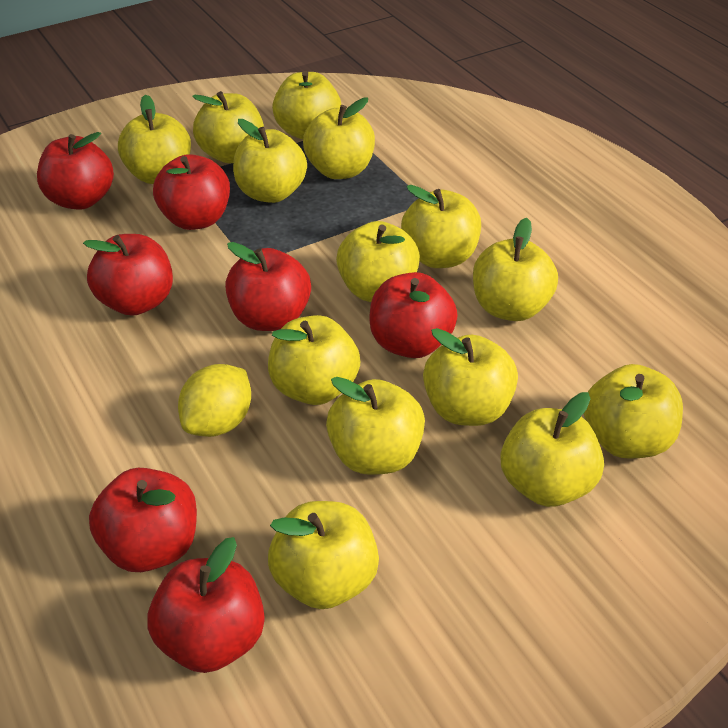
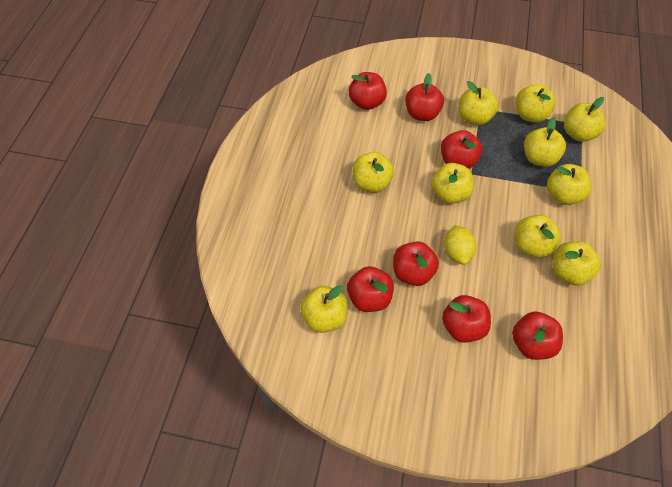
yellow apple: [118,94,191,184] [192,91,264,163] [233,119,307,203] [268,315,360,405] [268,501,379,609] [272,71,342,139] [303,98,375,179] [326,377,425,475] [336,221,420,302] [401,185,481,268] [423,328,518,426] [473,218,558,321] [500,392,604,507] [584,364,683,458] = 14 -> [300,285,348,333] [352,152,394,193] [431,163,474,204] [459,81,498,125] [515,215,561,258] [516,84,556,123] [524,118,566,167] [547,164,591,205] [553,241,601,286] [564,97,606,142] = 10

